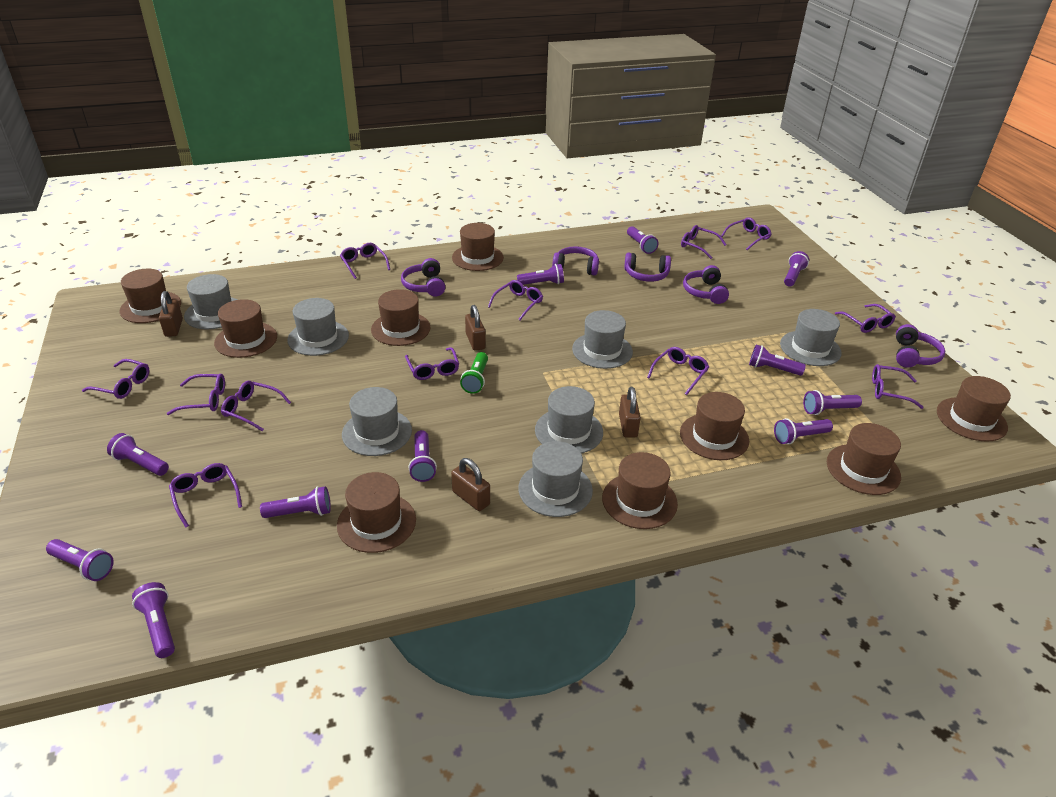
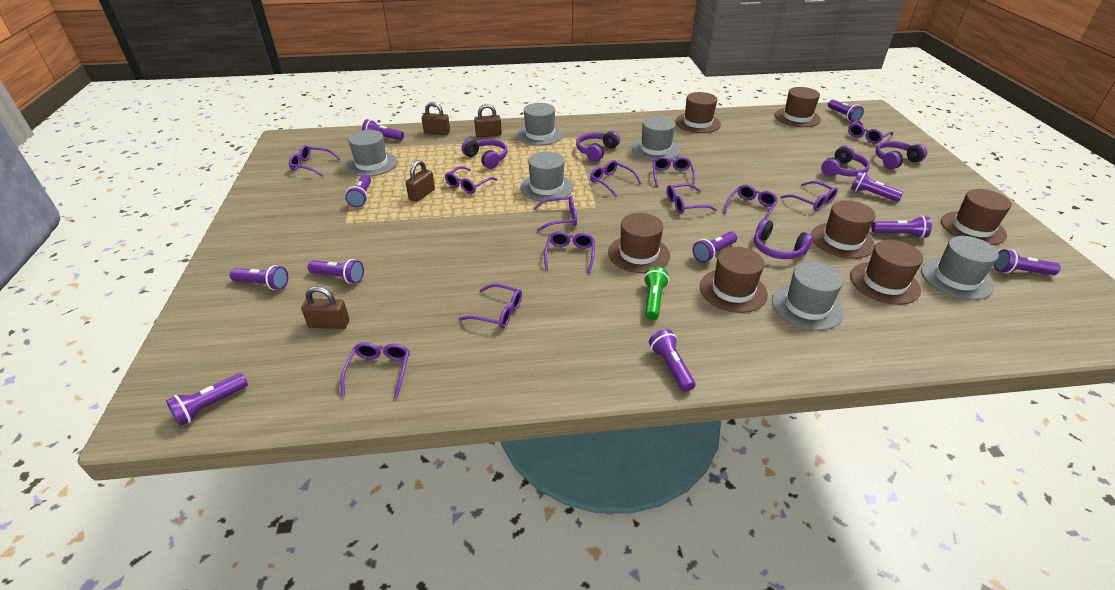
brown hat: [119,269,181,323] [214,299,277,358] [337,472,416,553] [371,289,431,346] [452,223,504,271] [602,452,678,529] [680,392,749,460] [827,423,901,495] [937,376,1011,442] = 9 -> [608,213,670,273] [675,92,721,133] [700,247,768,313] [775,87,821,127] [811,200,875,259] [850,240,923,305] [941,189,1012,245] = 7
grey hat: [184,274,237,329] [287,298,349,356] [342,387,412,456] [518,441,593,517] [535,386,603,453] [572,310,633,369] [780,309,842,366] = 7 -> [346,130,397,177] [517,103,563,146] [520,152,573,202] [632,116,680,161] [772,262,844,330] [921,236,999,300] = 6

